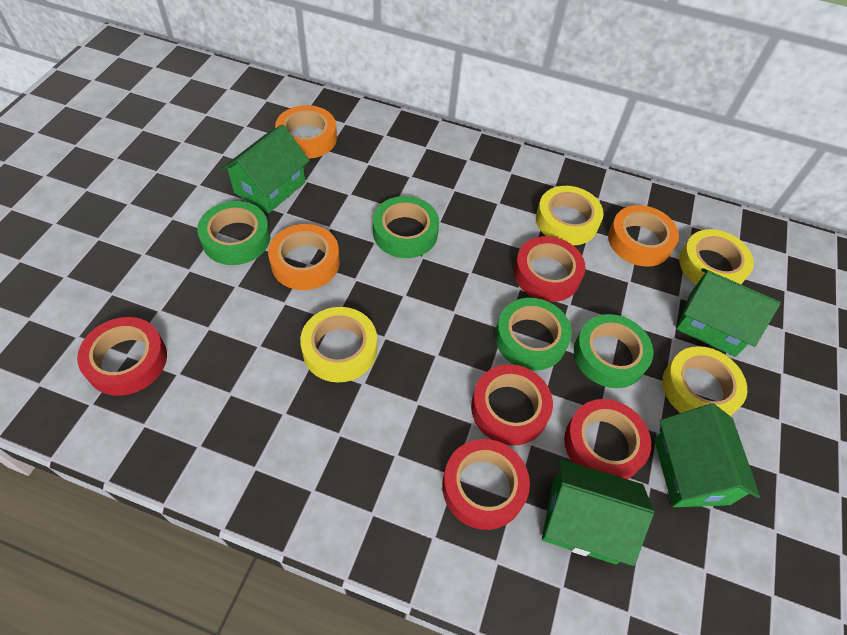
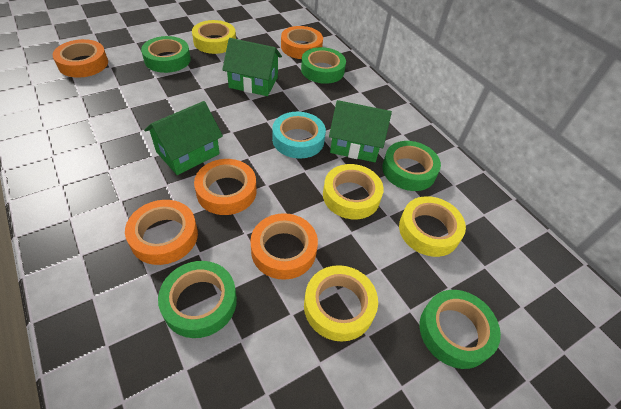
green house: [220,125,310,214] [542,459,654,566] [654,404,760,507] [676,268,781,357] = 4 -> [144,101,223,175] [222,38,282,96] [329,100,392,162] = 3
green tape: [197,201,270,265] [373,196,439,258] [495,298,572,371] [574,314,653,388] = 4 -> [141,36,191,73] [158,261,237,338] [301,47,346,84] [382,141,441,191] [420,290,501,369] = 5
orange tape: [268,224,340,290] [275,105,337,159] [608,205,679,267] = 3 -> [53,39,108,78] [125,200,198,265] [194,159,256,215] [250,213,318,280] [281,26,323,59] = 5
red tape: [77,317,167,396] [442,439,530,530] [471,364,553,445] [514,236,585,302] [564,399,651,479] = 5 -> none = 0
turquoise tape: none = 0 -> [272,112,326,159] = 1

